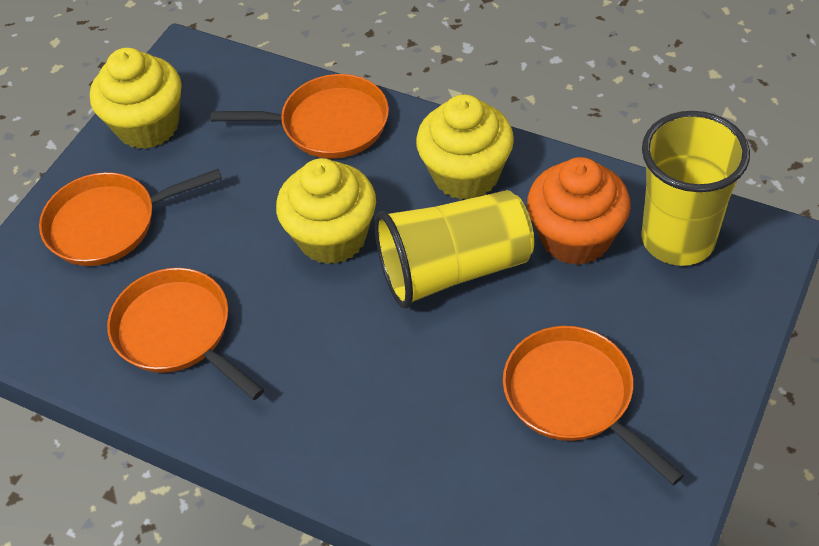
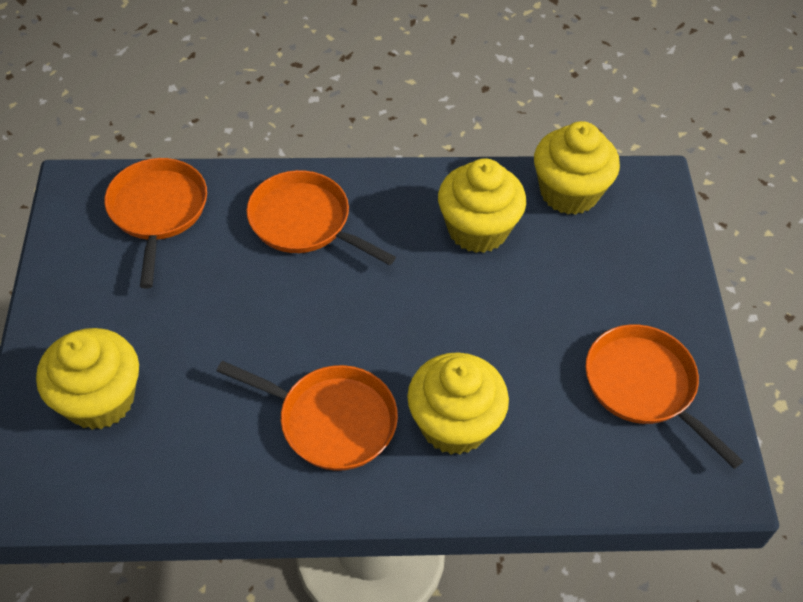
orange cupcake: [527,157,631,265] = 1 -> none = 0
yellow cup: [375,190,534,308] [641,111,750,266] = 2 -> none = 0
yellow cupcake: [90,48,182,149] [276,158,376,264] [416,95,514,200] = 3 -> [36,328,139,430] [407,352,509,455] [438,158,526,253] [534,121,620,215] = 4

